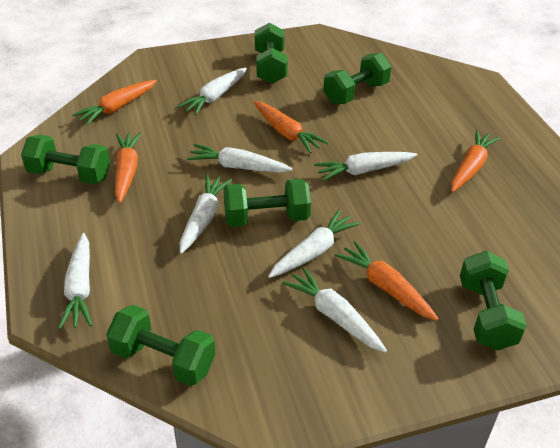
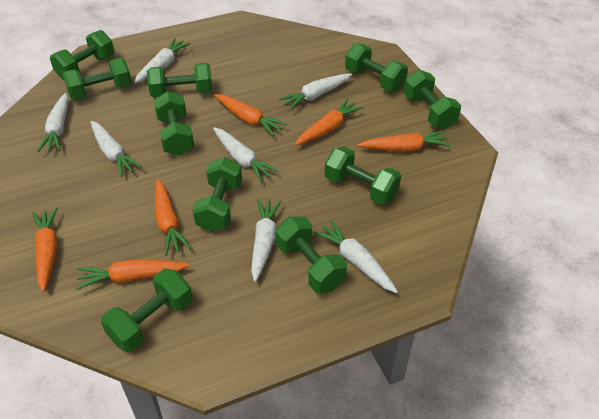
green dumbbell: [21,135,110,184] [106,305,215,386] [223,179,311,227] [255,23,288,84] [323,53,392,104] [460,251,527,350] = 6 -> [50,30,115,80] [62,58,132,100] [101,269,193,352] [147,63,212,98] [154,91,194,156] [193,157,242,232] [275,216,347,293] [325,147,401,205] [345,43,408,91] [404,70,461,129] = 10
orange carrot: [72,80,157,126] [115,132,142,203] [253,101,328,153] [335,241,439,321] [451,130,500,192] = 5 -> [32,207,58,292] [76,259,190,290] [155,179,191,256] [214,94,287,136] [295,98,364,146] [357,131,451,152] = 6

